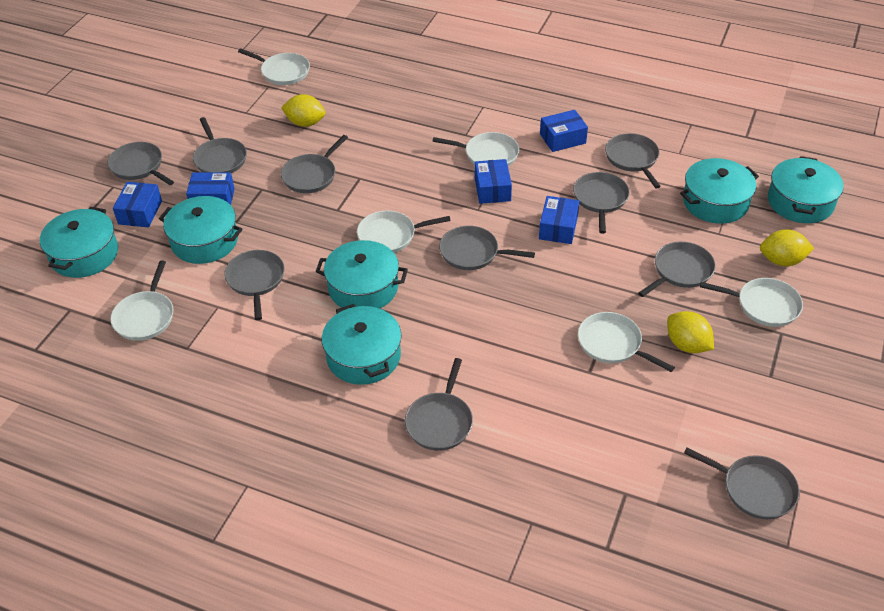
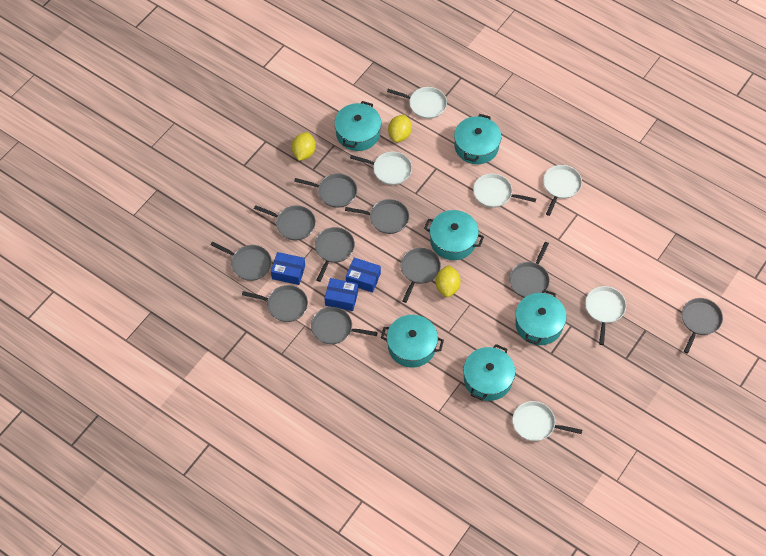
blue box: [113,182,162,227] [186,172,235,205] [475,159,512,204] [539,196,579,244] [540,110,588,152] = 5 -> [271,252,305,285] [325,278,358,311] [346,258,381,292] = 3

